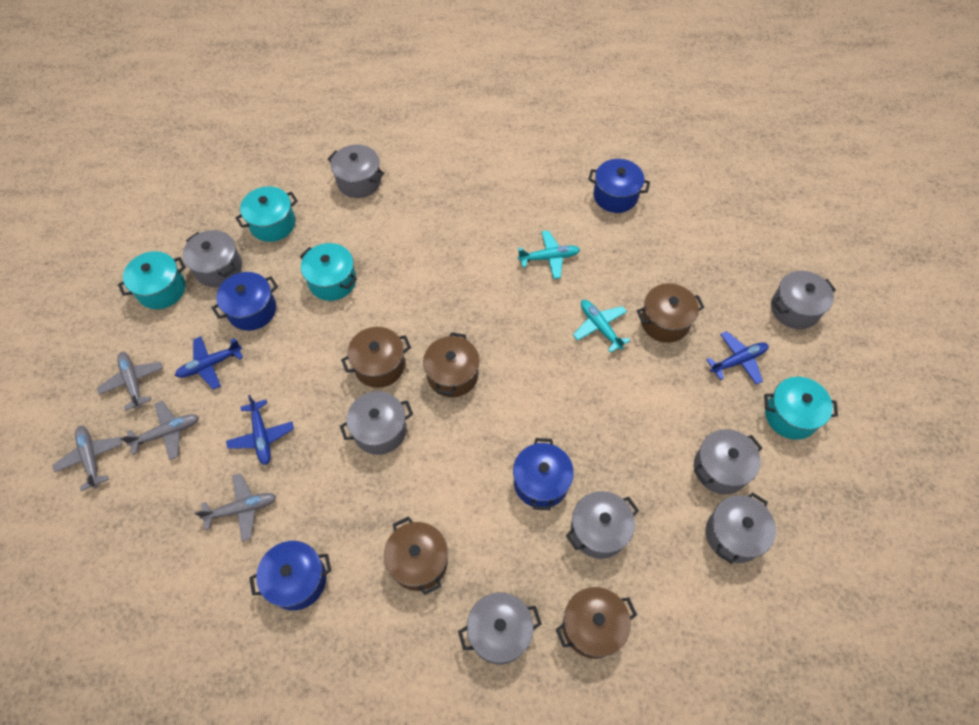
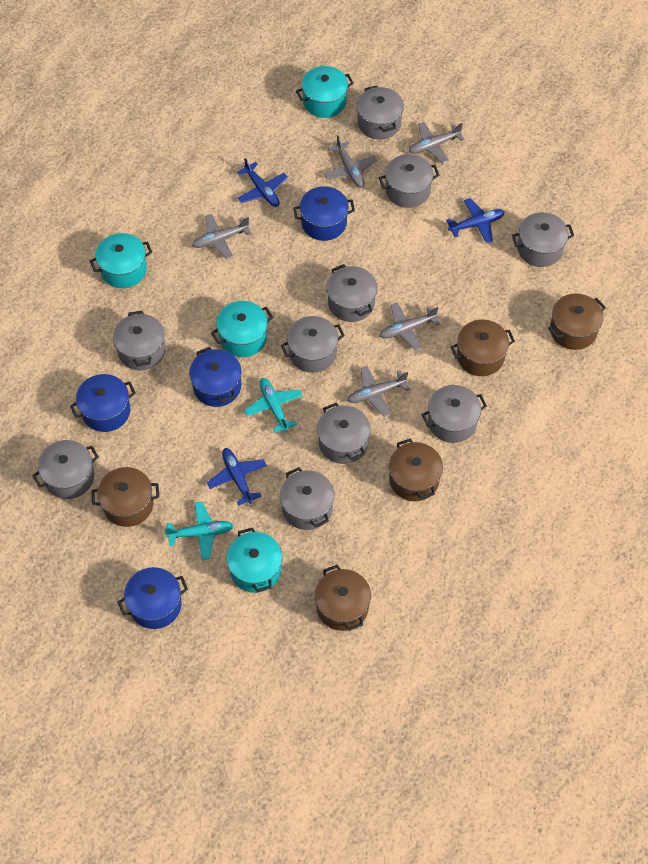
grey plane: [52,426,123,491] [97,352,163,411] [120,401,199,460] [195,473,277,541] = 4 -> [192,214,251,259] [324,135,377,188] [347,366,410,417] [379,302,440,351] [409,122,465,163] = 5
grey pot: [183,230,242,287] [327,144,384,198] [340,391,413,455] [458,593,542,664] [566,491,639,559] [694,429,762,494] [706,492,776,564] [771,271,836,329] = 8 -> [32,440,99,499] [113,311,166,370] [280,467,334,530] [281,316,345,373] [317,403,370,464] [327,264,377,322] [357,85,404,139] [379,154,439,208] [422,385,487,443] [512,212,574,267] = 10

